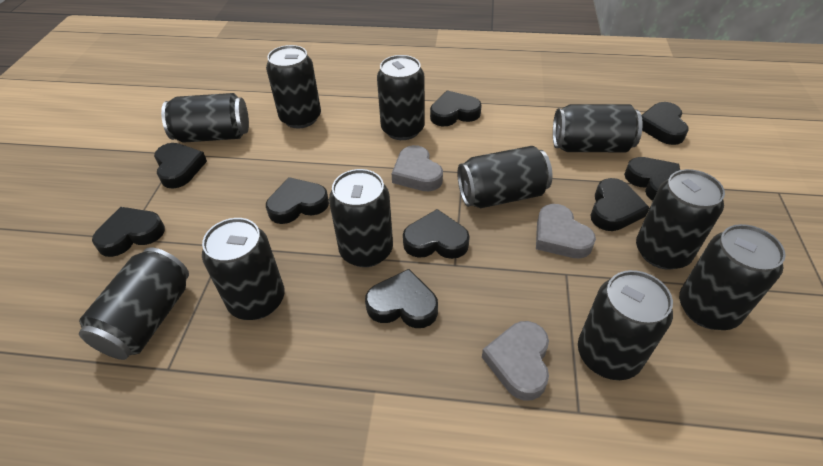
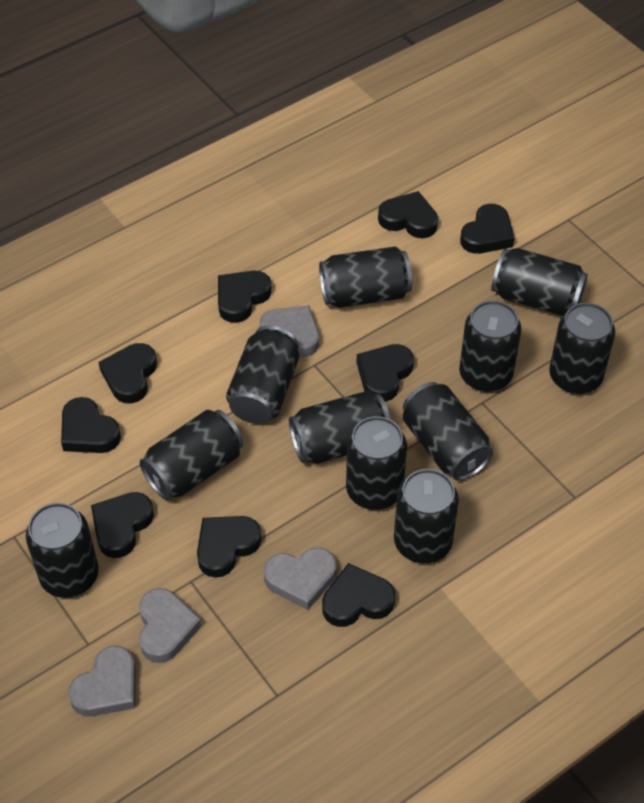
grey heart: [392,145,443,191] [482,321,549,401] [536,204,596,258] = 3 -> [68,645,136,717] [139,588,202,663] [260,306,319,357] [264,548,336,610] = 4

